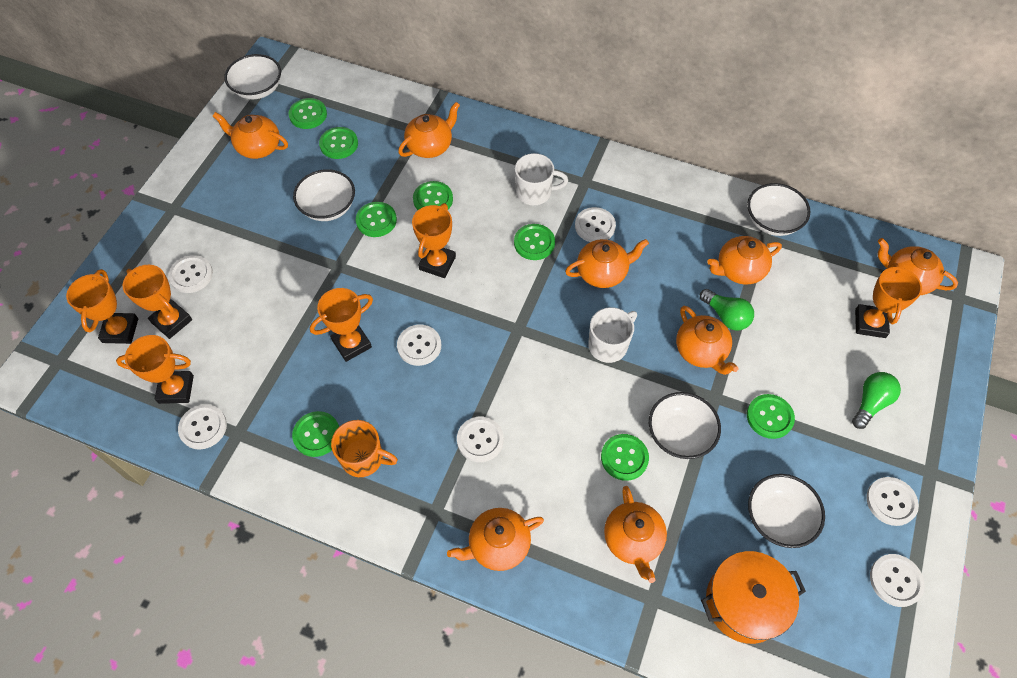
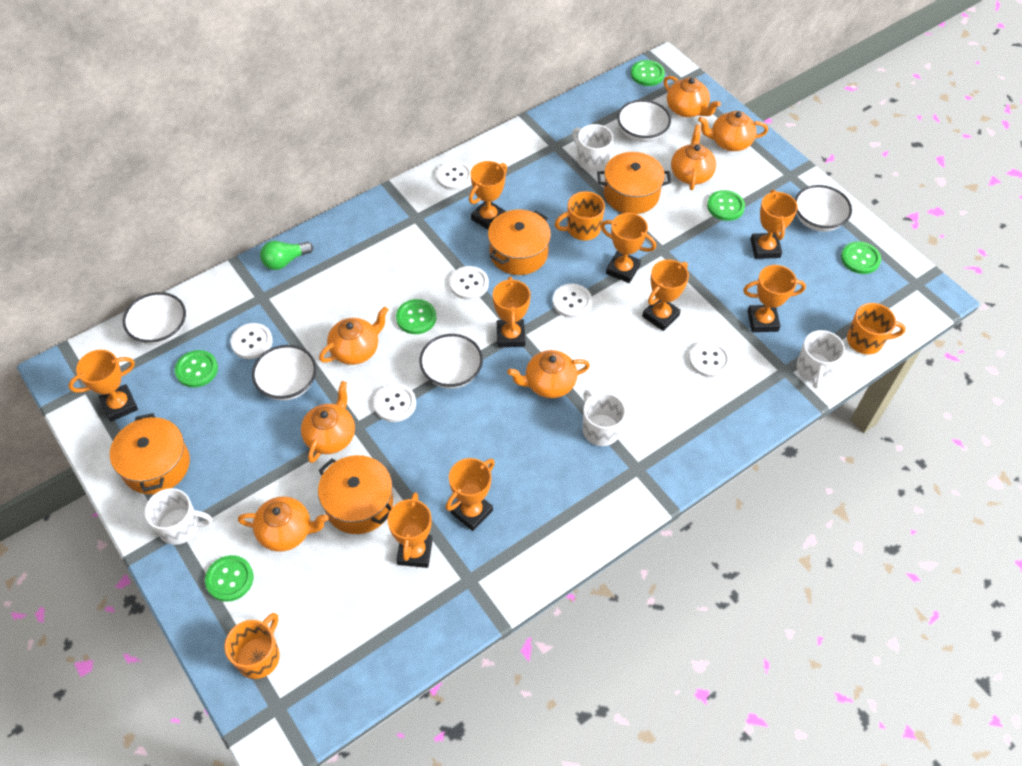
green button: [289,98,327,129] [292,411,339,457] [319,127,358,159] [356,202,397,237] [413,181,453,210] [514,224,555,260] [601,434,649,481] [747,394,795,439] = 8 -> [175,350,218,387] [205,555,253,602] [396,299,436,334] [631,60,665,86] [707,190,745,221] [841,241,881,274] = 6
green light bulb: [700,289,754,331] [852,372,901,429] = 2 -> [260,241,313,270] = 1
orange mug: [331,420,398,477] = 1 -> [224,613,280,679] [555,191,605,240] [847,303,906,354] = 3
orange pot: [701,551,806,644] = 1 -> [110,413,190,494] [318,455,393,534] [488,210,551,275] [597,152,671,214] = 4
orange teapot: [213,112,288,159] [398,102,460,158] [447,508,544,571] [565,239,649,288] [604,486,667,583] [676,306,739,375] [707,236,782,284] [878,238,958,295] = 8 -> [238,496,328,552] [301,381,355,463] [319,306,389,365] [507,350,590,398] [663,76,721,117] [671,125,716,190] [698,111,768,151] = 7
orange trophy: [66,269,138,344] [116,335,194,404] [123,265,192,339] [310,288,373,362] [412,203,456,278] [855,263,922,338] = 6 -> [68,350,138,422] [388,492,433,568] [446,458,495,531] [469,161,507,230] [493,276,531,348] [601,213,656,283] [642,259,689,331] [743,265,806,332] [750,190,798,259] = 9
white button: [168,255,213,293] [178,404,227,450] [397,325,441,366] [457,417,504,462] [575,207,616,242] [866,477,919,526] [870,554,925,607] = 7 -> [231,323,273,359] [373,384,416,422] [436,161,472,190] [449,266,489,300] [552,284,592,318] [689,341,731,377] = 6
white mug: [515,153,568,205] [588,307,637,363] = 2 -> [145,488,212,545] [572,124,613,172] [582,390,626,446] [797,330,845,389] = 4

